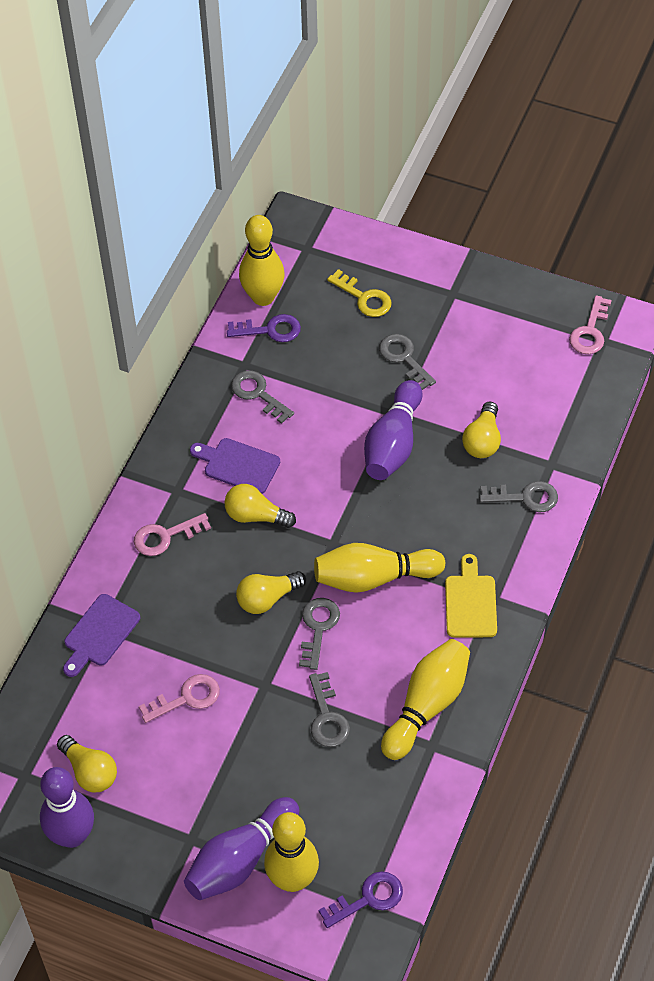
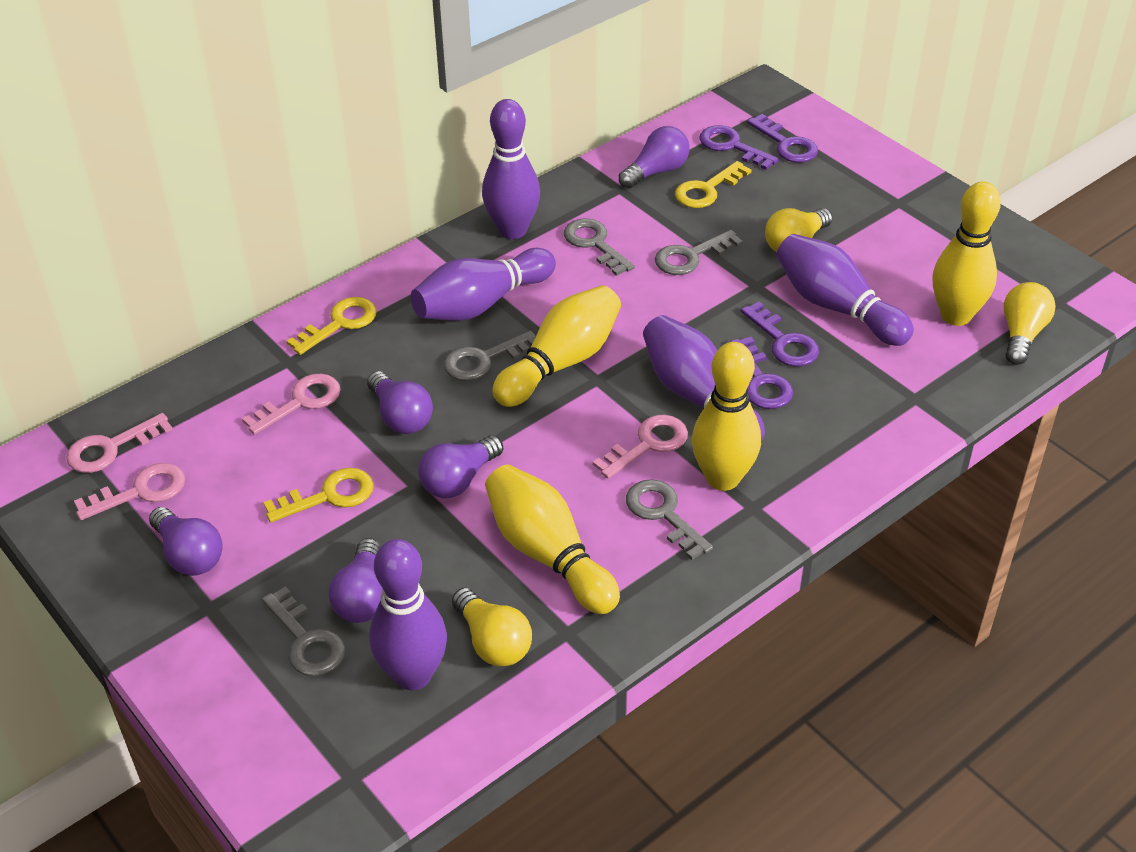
pink key: [134,513,211,556] [139,674,220,723] [569,295,612,354] = 3 -> [66,413,173,473] [74,463,185,520] [242,374,341,435] [593,415,688,479] = 4
purple bowling pin: [40,767,94,848] [184,797,299,900] [364,380,423,480] = 3 -> [369,539,447,690] [411,248,556,321] [482,99,540,239] [643,315,765,441] [776,234,914,346] = 5
purple cutting board: [63,594,140,677] [190,438,280,494] = 2 -> none = 0
purple key: [227,314,301,342] [318,871,403,928] = 2 -> [699,125,779,170] [730,337,793,409] [741,301,819,367] [747,114,818,163] = 4
purple light bulb: none = 0 -> [149,507,223,576] [329,538,382,623] [367,371,433,434] [418,435,503,498] [619,126,689,188] = 5
yellow cutting board: [445,554,497,638] = 1 -> none = 0
yellow key: [327,269,392,317] = 1 -> [263,468,374,523] [287,297,377,355] [675,161,751,208] = 3
yellow light bulb: [57,735,117,792] [224,484,296,528] [236,571,306,614] [462,402,501,458] = 4 -> [452,588,532,666] [765,208,833,252] [1004,282,1056,365] = 3

